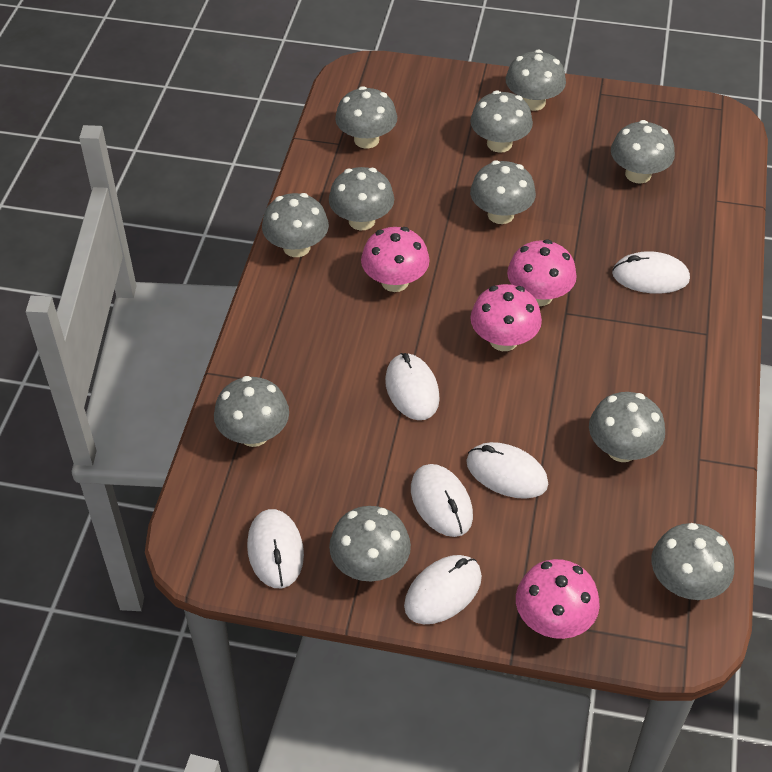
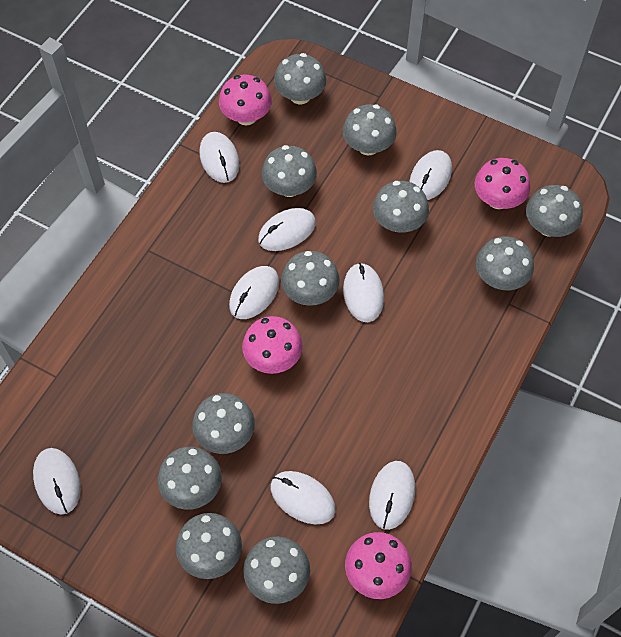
white mouse: [247,509,304,588] [385,353,440,420] [404,555,482,624] [411,464,473,537] [466,442,548,499] [612,251,690,294] = 6 -> [33,448,81,515] [199,132,240,183] [229,266,279,319] [258,208,316,251] [271,471,336,524] [343,263,384,322] [369,461,415,530] [409,150,452,200] = 8

